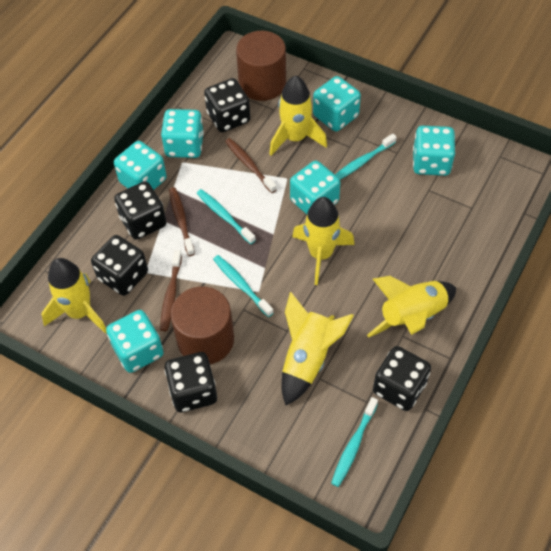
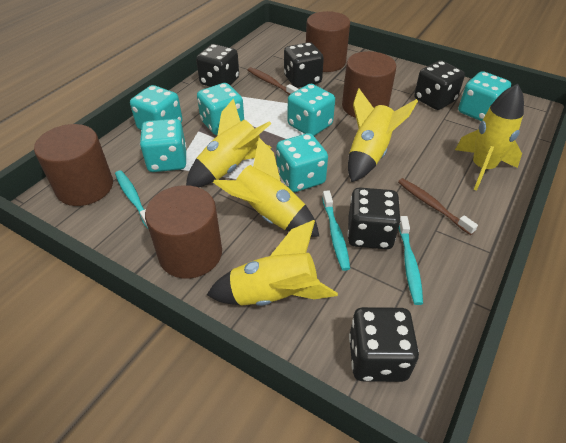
brown cylinder: [171,287,234,364] [236,31,286,101] = 2 -> [34,124,113,206] [145,185,222,279] [306,11,350,72] [342,51,396,118] = 4
brown toothbrush: [160,250,182,331] [169,187,195,256] [225,138,277,193] = 3 -> [247,67,299,95] [398,178,478,235] = 2
turquoise toothbrush: [197,189,256,244] [213,255,274,317] [331,397,378,487] [335,133,397,180] = 4 -> [115,170,148,229] [322,190,350,271] [399,216,423,305] = 3

